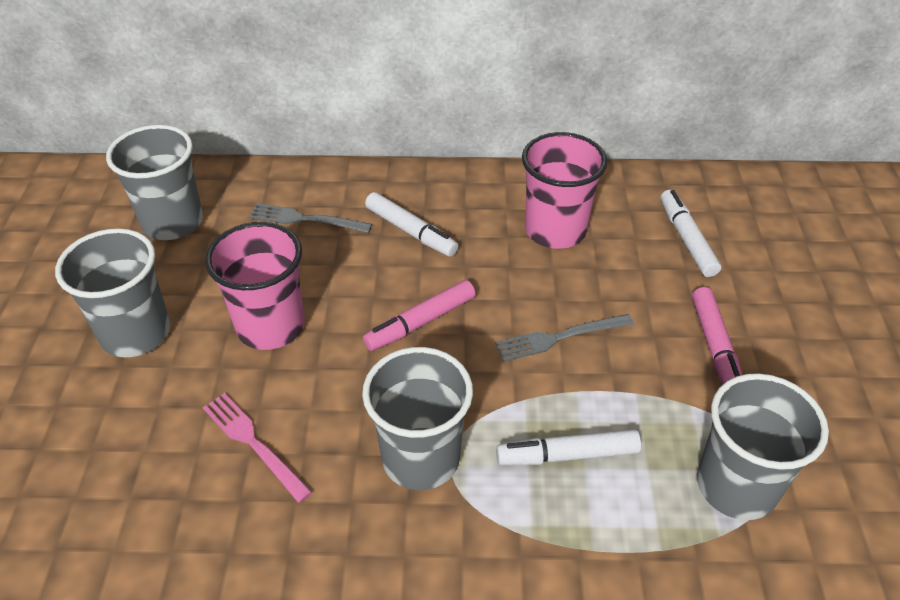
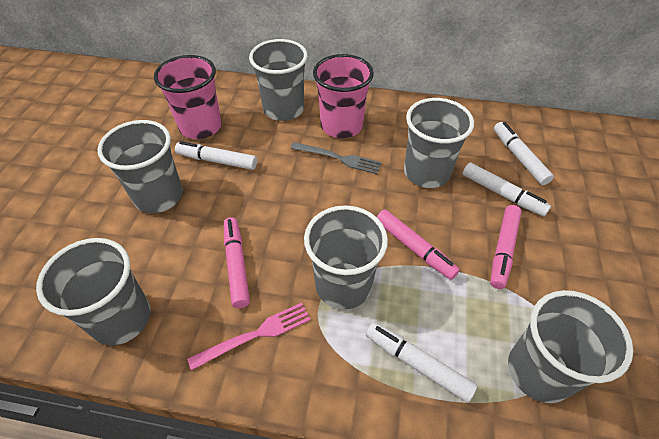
grey cup: [55,228,170,357] [106,125,203,240] [362,347,473,490] [697,373,829,520] = 4 -> [36,238,151,345] [97,120,183,213] [249,39,308,121] [304,205,388,309] [404,98,474,188] [508,290,633,403] = 6
grey fork: [249,203,372,233] [495,314,634,362] = 2 -> [290,142,381,174] = 1
pink marker: [363,280,476,351] [692,287,742,385] = 2 -> [224,217,250,308] [377,209,460,280] [490,205,522,289] = 3
white marker: [365,192,458,257] [496,429,641,465] [661,190,721,277] = 3 -> [175,141,257,170] [366,322,477,402] [463,162,551,216] [494,122,554,185] = 4

